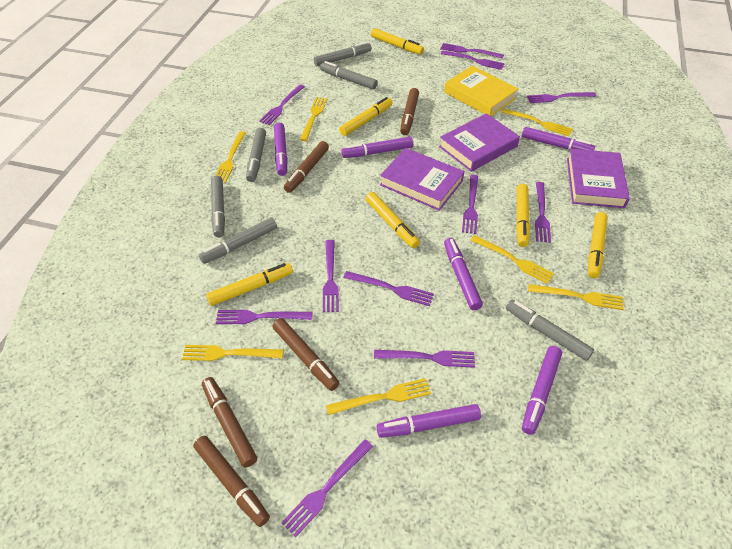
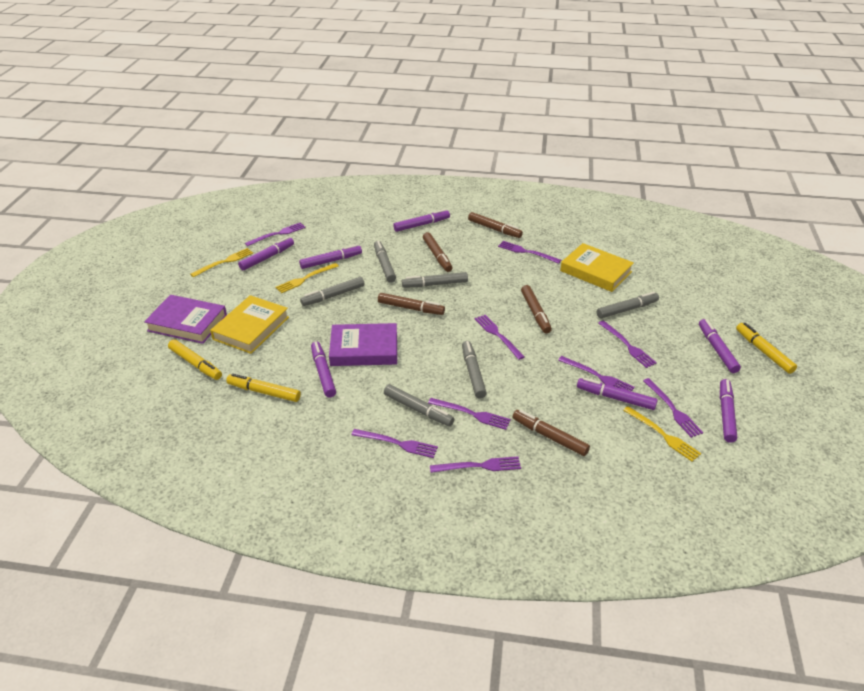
purple book: [380,148,465,211] [439,113,520,172] [567,149,630,208] = 3 -> [144,295,227,344] [329,323,397,366] = 2
purple fork: [216,310,312,324] [259,85,305,125] [281,439,373,537] [323,240,339,312] [343,271,434,306] [374,350,475,368] [440,43,504,59] [441,50,505,70] [462,175,478,234] [527,92,596,103] [535,182,551,243] = 11 -> [245,222,306,246] [352,429,438,458] [428,398,511,430] [430,456,521,473] [475,315,525,360] [498,241,561,264] [558,356,635,391] [598,320,657,368] [643,378,703,438] = 9
purple marker: [274,123,288,176] [341,137,413,158] [377,404,481,438] [444,238,483,310] [522,127,595,151] [522,346,562,435] = 6 -> [238,237,294,270] [299,245,362,269] [311,341,336,398] [393,209,450,232] [577,378,658,410] [699,319,741,373] [720,379,737,443] = 7
yellow book: [444,65,519,116] = 1 -> [210,295,289,354] [560,243,634,292] = 2
yellow fork: [182,345,284,361] [215,131,246,183] [300,97,327,141] [326,378,431,415] [470,235,554,284] [501,108,573,136] [528,284,624,310] = 7 -> [190,248,253,277] [275,263,339,293] [623,406,701,462] = 3
yellow marker: [206,263,293,306] [339,97,392,136] [366,192,420,248] [371,28,424,55] [516,184,530,247] [588,212,608,278] = 6 -> [168,339,222,380] [226,373,301,402] [736,323,797,374] = 3

